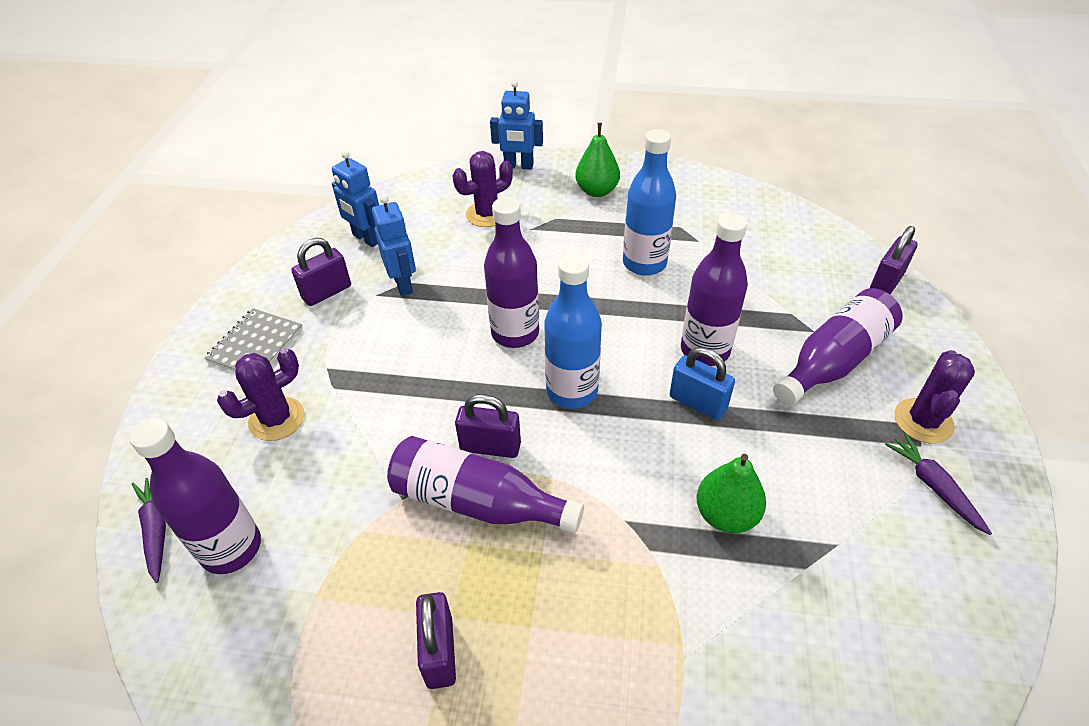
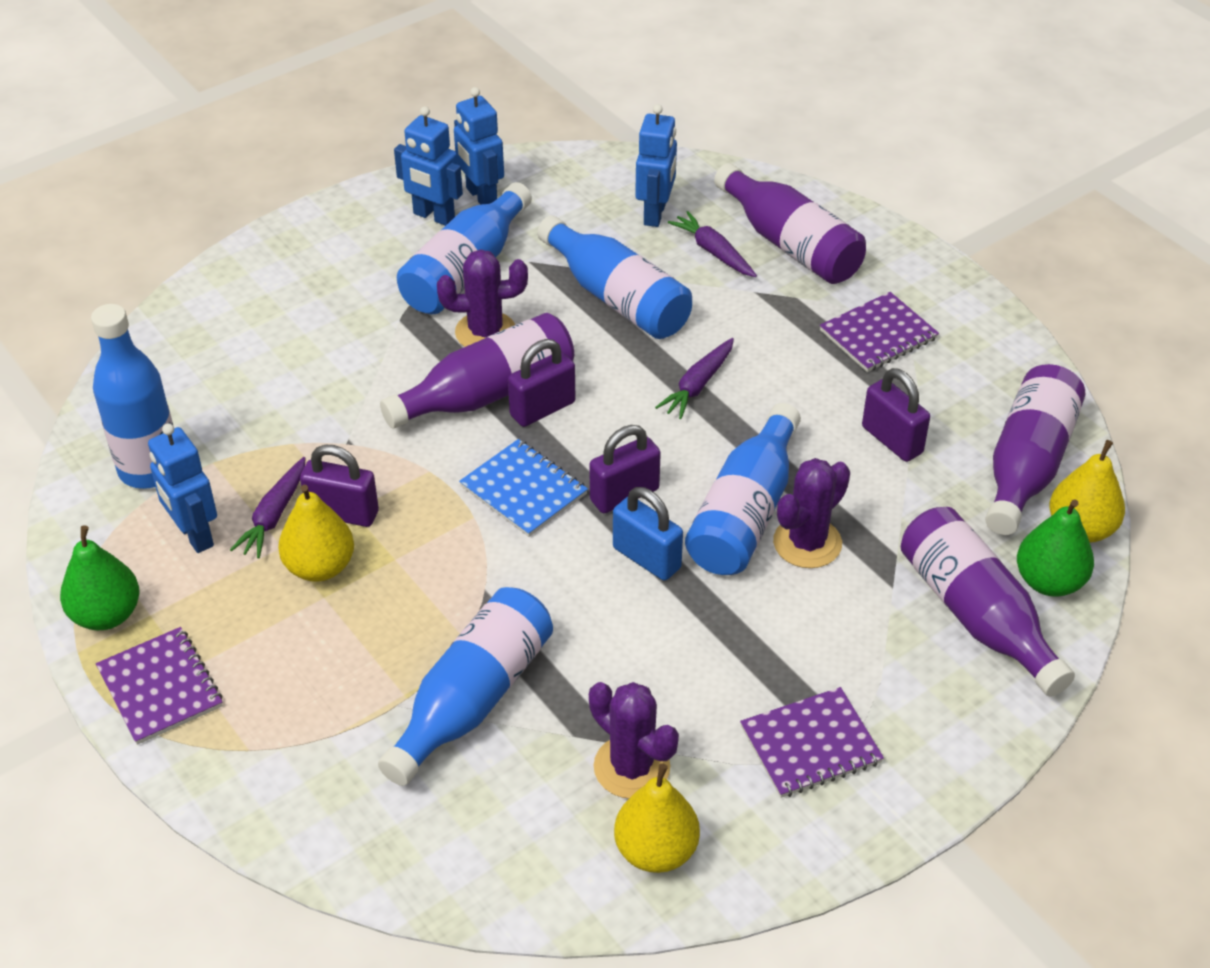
blue bottle: [544,254,602,409] [623,129,676,276] = 2 -> [91,304,173,489] [378,587,553,786] [397,182,532,314] [537,216,692,339] [685,403,801,575] = 5
blue notebook: none = 0 -> [459,439,588,537] = 1
blue robot: [332,150,379,247] [372,195,416,296] [490,80,543,170] = 3 -> [148,423,217,553] [394,106,463,226] [454,87,504,205] [635,104,677,227] = 4
grey notebook: [204,308,303,372] = 1 -> none = 0
purple bottle: [129,418,261,574] [387,436,584,533] [484,197,539,348] [681,212,748,366] [773,288,903,406] = 5 -> [380,313,574,429] [714,163,866,284] [901,507,1075,697] [985,364,1085,535] = 4
purple carrot: [132,478,166,583] [885,433,992,535] = 2 -> [230,457,306,558] [655,338,734,419] [668,211,757,277] = 3
purple notebook: none = 0 -> [96,627,223,745] [740,687,884,798] [820,292,939,372] = 3
yellow pear: none = 0 -> [278,484,354,582] [614,763,700,873] [1049,440,1125,543] = 3

